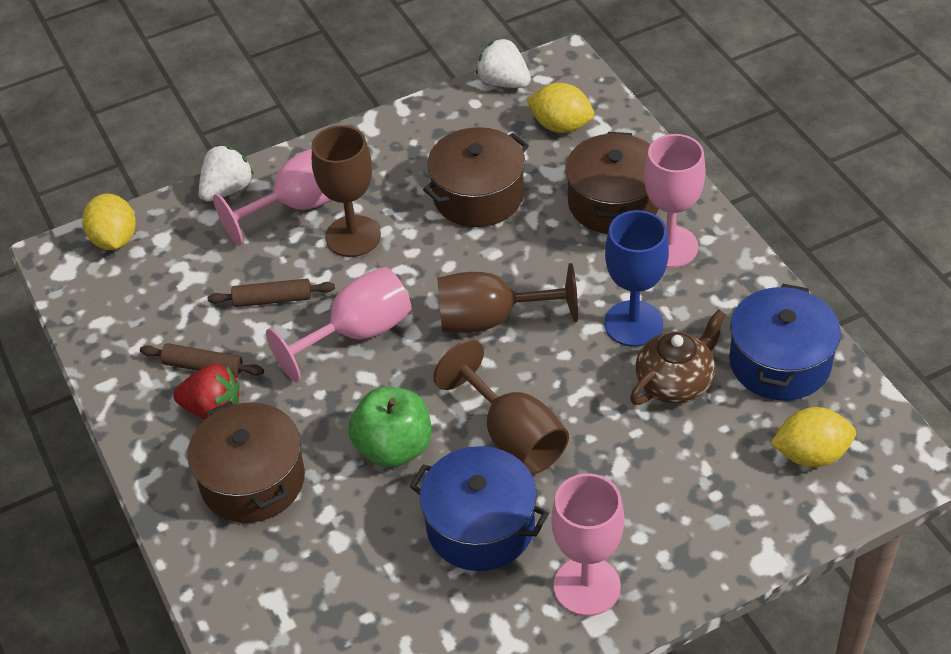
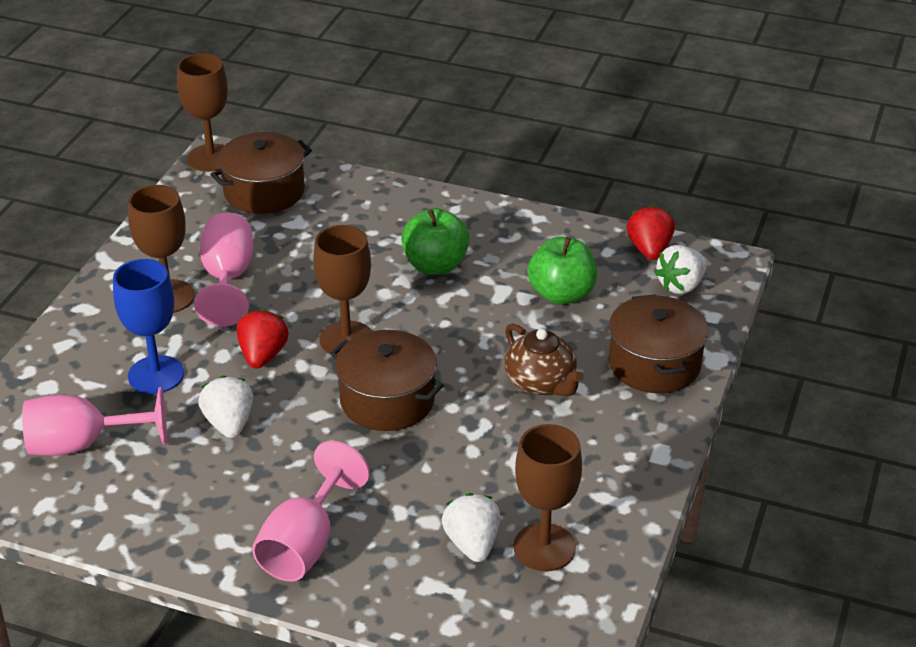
blue pot: [409,446,549,571] [729,284,841,401] = 2 -> none = 0
brown goblet: [312,125,381,257] [433,339,569,474] [437,263,578,333] = 3 -> [128,185,195,313] [177,53,228,172] [313,225,372,355] [513,424,582,571] = 4
brown rolling pin: [140,343,264,378] [208,279,335,307] = 2 -> none = 0
green apple: [348,387,432,468] = 1 -> [401,208,470,275] [527,237,597,305] = 2
pink goblet: [213,148,331,245] [266,267,412,382] [551,473,624,616] [644,134,706,268] = 4 -> [22,387,167,456] [194,212,254,327] [252,441,370,582] = 3
red strawberry: [173,364,240,419] = 1 -> [237,309,289,369] [627,205,675,260] = 2
white strawberry: [199,145,254,202] [476,38,531,88] = 2 -> [198,375,253,438] [442,493,501,562] [654,245,707,294] = 3
yellow lemon: [82,194,136,250] [527,83,594,133] [771,407,856,467] = 3 -> none = 0

